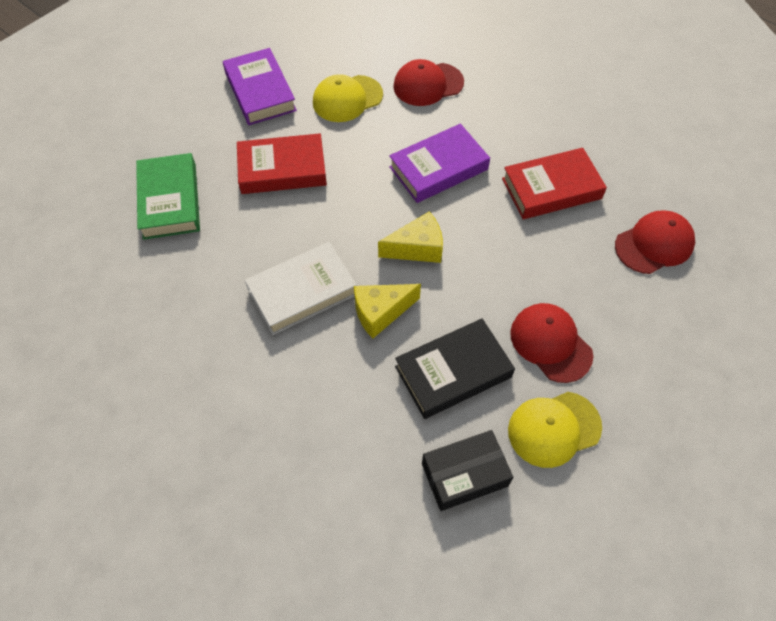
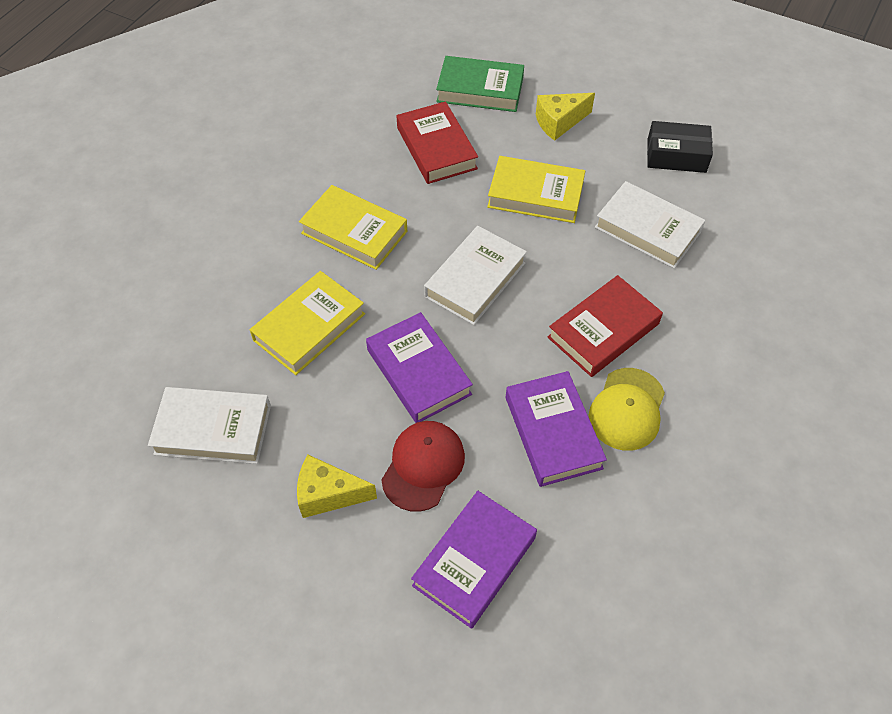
black book: [395,318,515,419] = 1 -> none = 0
purple book: [223,48,297,125] [389,124,490,203] = 2 -> [366,312,473,423] [411,491,537,629] [506,371,607,487] = 3
red cap: [393,59,464,106] [510,303,593,383] [615,210,695,274] = 3 -> [381,421,465,512] = 1
white book: [245,242,357,335] = 1 -> [148,387,271,464] [424,226,527,325] [595,181,705,269] = 3
yellow book: none = 0 -> [250,271,365,375] [299,185,407,270] [487,156,585,223] = 3
yellow cap: [313,74,383,122] [508,392,602,468] = 2 -> [589,368,665,451] = 1

